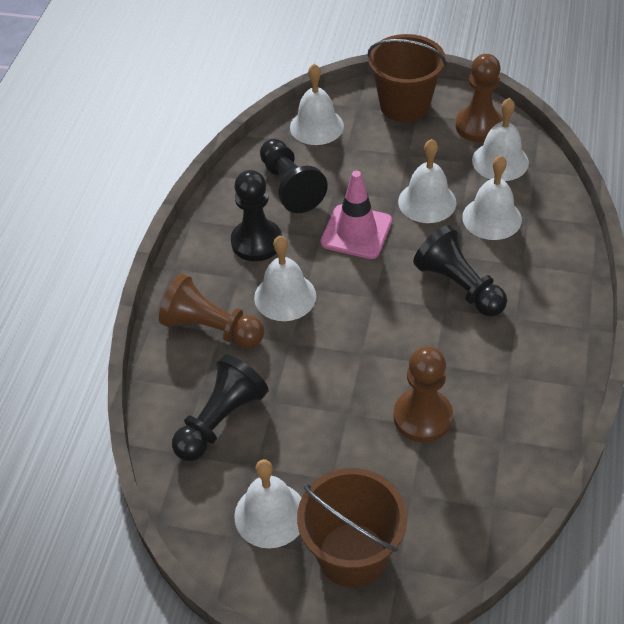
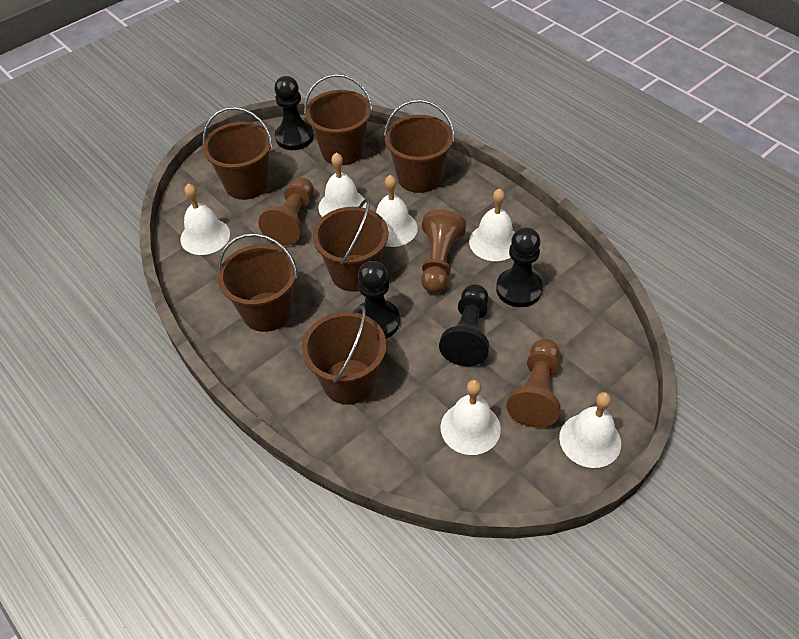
brown bucket: [297,468,407,587] [368,34,447,122] = 2 -> [203,107,272,200] [218,233,298,332] [302,305,386,405] [304,74,373,166] [313,198,389,292] [384,99,454,193] = 6
pink traffic cone: [320,171,392,259] = 1 -> none = 0

